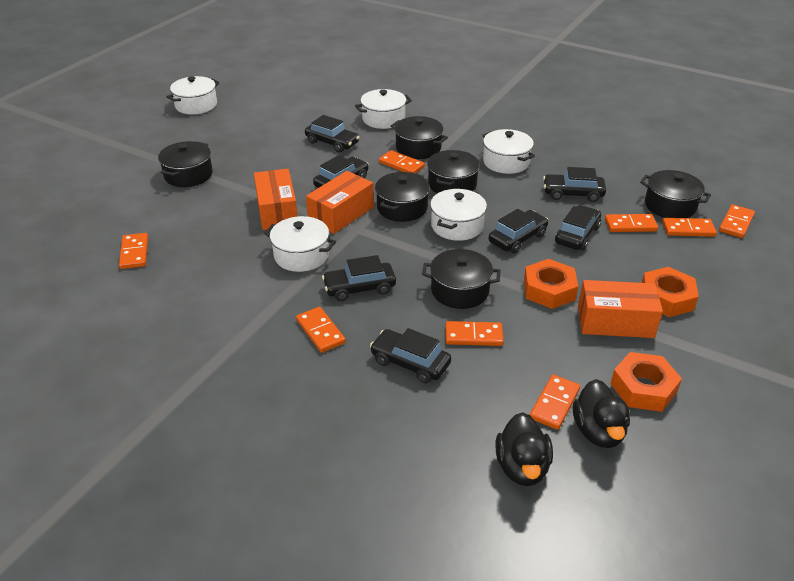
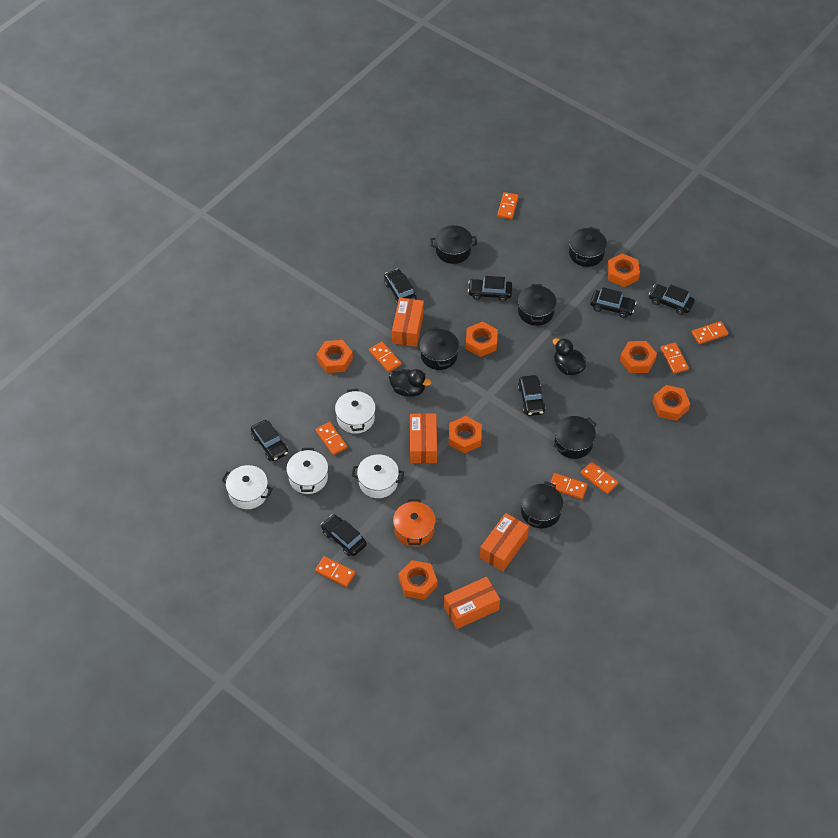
orange box: [254,169,298,230] [306,171,374,234] [578,280,663,338] = 3 -> [392,298,424,347] [410,413,437,463] [444,577,500,629] [480,513,529,571] = 4
orange nut: [524,259,578,309] [610,352,682,412] [642,267,699,317] = 3 -> [317,340,353,373] [398,560,437,600] [449,416,482,454] [466,322,498,357] [607,253,640,287] [620,341,657,373] [652,385,690,421] = 7
orange pot: none = 0 -> [393,499,436,547] = 1
white pot: [167,76,219,114] [264,216,336,272] [355,89,412,129] [430,189,487,241] [482,129,535,174] = 5 -> [221,465,273,509] [286,448,328,494] [335,389,376,434] [352,454,404,498] = 4

